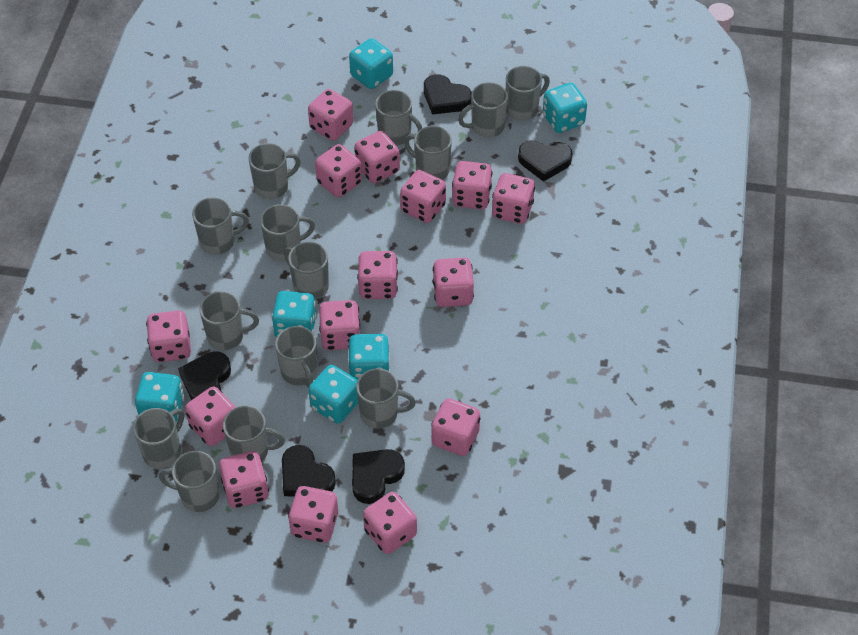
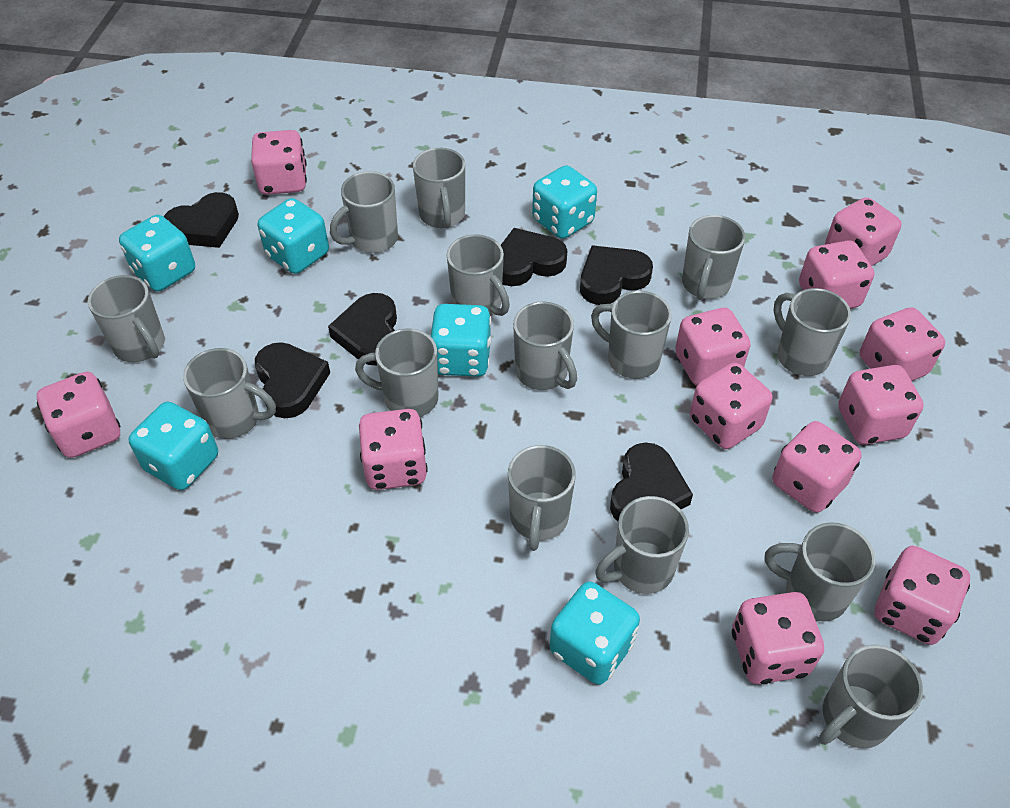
black heart: [178,351,231,400] [282,445,336,497] [352,449,405,504] [424,74,472,114] [518,140,573,182] = 5 -> [163,192,239,248] [255,342,330,418] [328,293,397,366] [501,228,567,286] [580,245,653,305] [610,443,693,522] = 6
pink dice: [146,310,191,362] [185,387,236,446] [219,451,269,508] [288,486,338,543] [308,89,353,141] [315,144,362,198] [319,300,360,350] [355,131,400,183] [357,251,398,299] [363,492,417,554] [400,170,446,223] [431,399,481,456] [433,258,474,307] [452,161,492,209] [492,173,535,224] = 15 -> [37,372,120,458] [251,130,307,195] [359,409,428,490] [675,308,751,386] [690,362,772,449] [732,592,824,684] [772,421,862,513] [799,240,874,309] [825,197,901,266] [838,365,924,445] [860,307,945,381] [875,546,970,645] = 12

